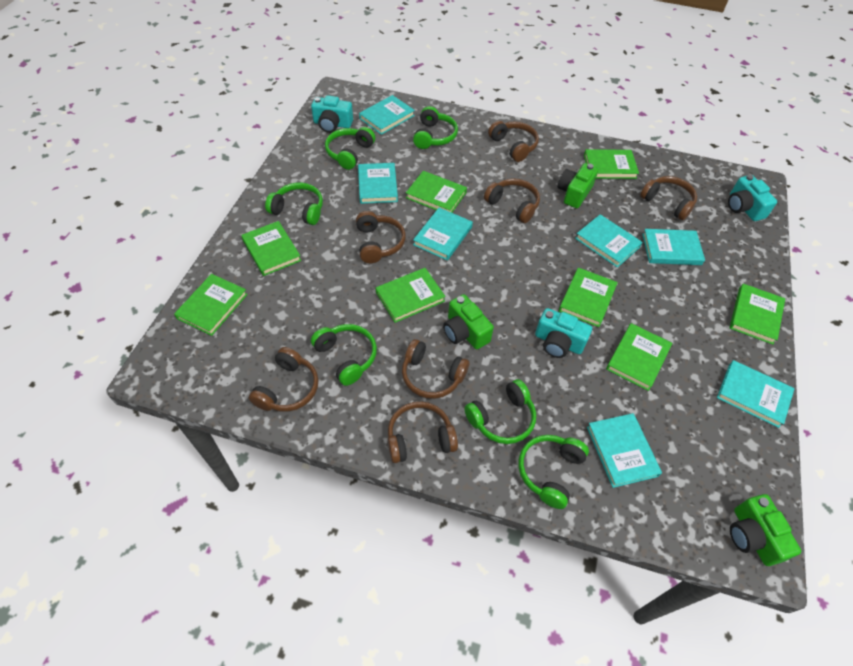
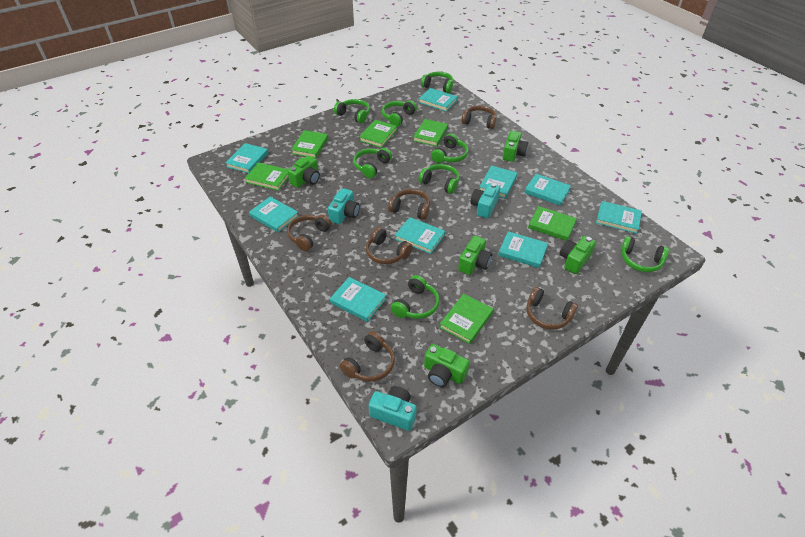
brown headphones: [249,347,319,412] [356,211,406,263] [388,401,458,463] [402,339,469,399] [484,178,540,223] [488,121,539,162] [640,176,697,220] = 7 -> [287,215,332,252] [340,331,395,382] [366,227,413,264] [388,189,430,220] [461,106,497,129] [527,287,578,330] = 6
green book: [174,274,248,336] [241,221,301,276] [376,268,446,323] [406,171,467,213] [559,268,618,327] [584,149,639,179] [606,323,672,391] [729,284,785,345] = 8 -> [244,162,289,191] [291,130,328,158] [359,120,397,148] [413,119,448,146] [439,294,493,344] [528,206,577,241] = 6
green camera: [443,294,494,349] [558,163,598,208] [730,494,801,566] = 3 -> [287,156,320,188] [424,344,470,387] [458,236,492,275] [503,131,528,162] [560,236,596,274] = 5
green headphones: [265,182,323,225] [311,324,377,386] [325,127,375,170] [413,106,458,149] [464,379,536,444] [518,435,589,509] = 6 -> [334,99,370,124] [353,148,392,178] [382,100,417,126] [391,275,440,319] [419,164,460,194] [421,72,454,93] [431,134,469,163] [621,236,669,272] = 8
turquoise book: [358,163,398,204] [359,95,415,135] [413,208,473,260] [575,214,643,268] [587,413,662,488] [642,229,705,265] [717,360,795,428] = 7 -> [226,143,268,173] [249,197,299,232] [330,277,386,322] [395,217,445,254] [419,88,458,112] [479,165,518,199] [498,231,548,268] [524,174,571,206] [596,201,642,234] = 9

